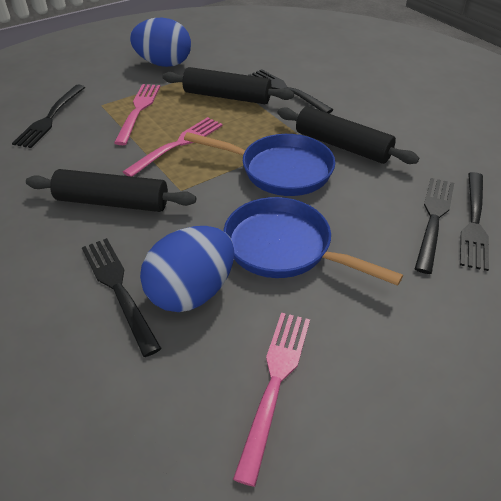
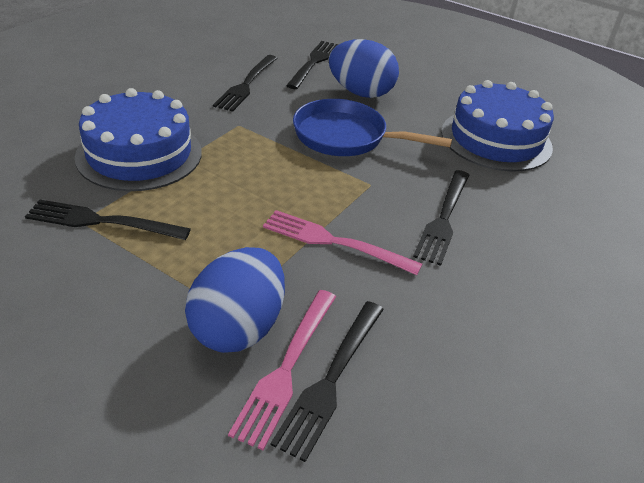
black rolling pin: [26,169,196,212] [162,67,294,104] [277,107,419,164] = 3 -> none = 0
blue cake: none = 0 -> [75,88,202,191] [441,80,554,172] = 2
blue pan: [184,132,335,196] [223,197,403,286] = 2 -> [293,99,452,156] = 1
pink fork: [114,84,160,145] [123,117,223,177] [233,313,310,487] = 3 -> [228,290,336,450] [263,210,422,275] = 2

